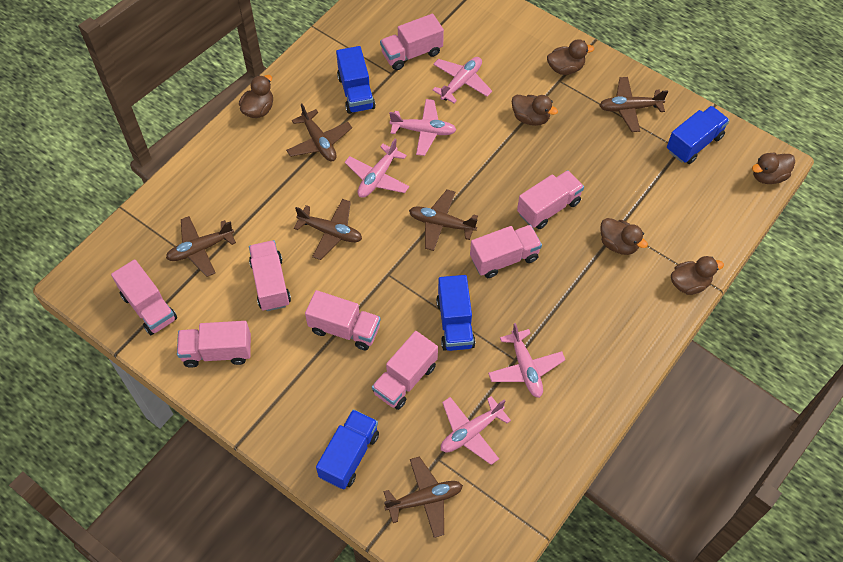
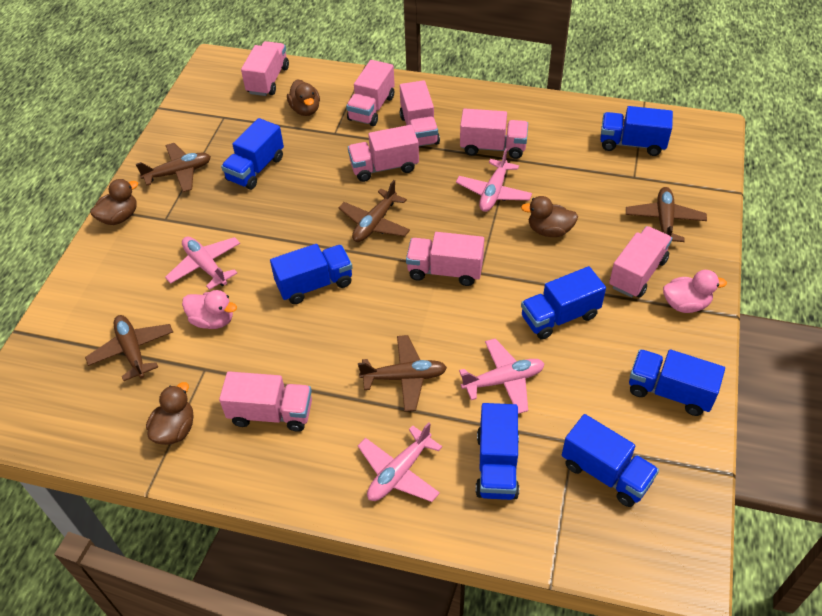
blue truck: [316,409,379,490] [336,46,376,114] [436,275,475,351] [667,106,730,164] = 4 -> [221,118,284,190] [270,244,353,304] [476,403,519,500] [521,266,606,340] [562,414,659,507] [600,106,673,156] [629,349,725,416] = 7
brown duck: [239,75,273,118] [512,95,558,126] [547,39,594,75] [601,218,648,255] [671,256,724,295] [752,152,795,184] = 6 -> [90,179,138,225] [146,382,193,445] [287,80,320,116] [521,196,578,237] = 4
brown plane: [166,216,236,277] [286,104,352,162] [294,199,362,260] [384,456,463,538] [409,189,478,251] [599,77,668,132] = 6 -> [85,315,173,381] [136,143,211,192] [339,180,410,242] [358,335,447,412] [626,187,707,242] = 5
pink duck: none = 0 -> [182,290,237,329] [663,270,727,313] = 2
pink plane: [345,138,409,198] [389,99,456,156] [432,57,492,103] [441,396,511,465] [488,323,565,398] = 5 -> [165,237,240,290] [358,422,442,502] [456,148,532,212] [459,338,545,414] = 4

